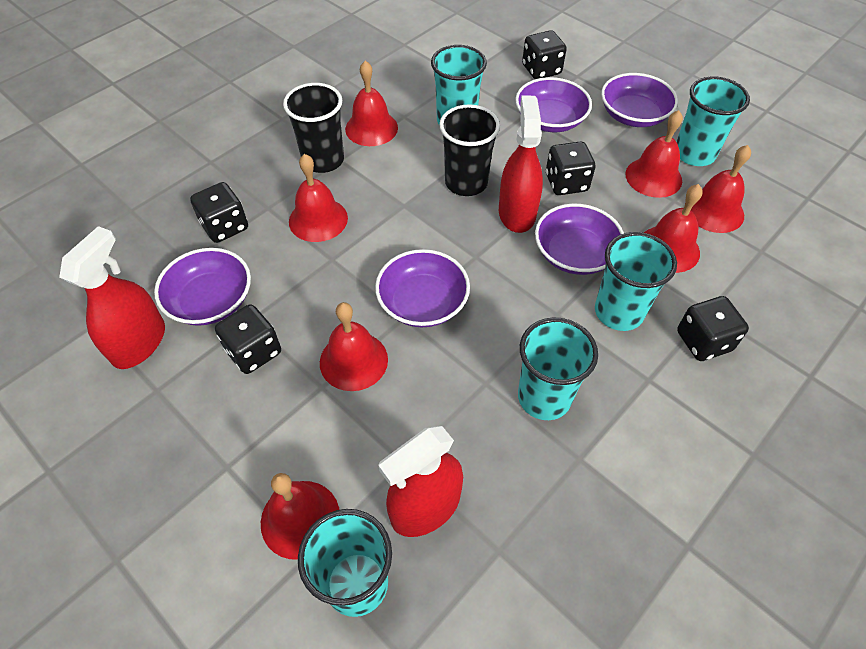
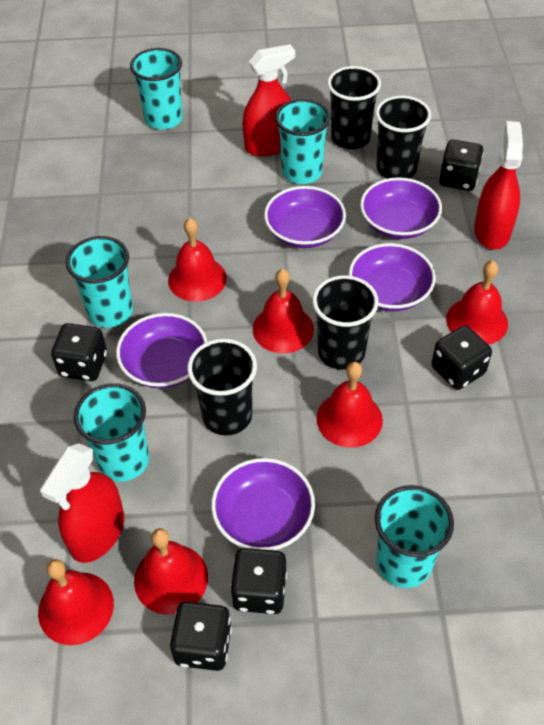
black cup: [283,83,344,173] [439,105,500,196] = 2 -> [188,339,257,435] [312,275,379,370] [327,66,381,149] [375,96,431,179] = 4
red bell: [261,473,339,560] [289,154,348,242] [320,302,388,391] [345,61,398,146] [625,110,683,198] [644,184,703,273] [691,145,751,233] = 7 -> [38,559,114,645] [134,528,208,615] [168,218,227,302] [253,269,314,353] [317,362,383,448] [446,260,508,345] = 6

